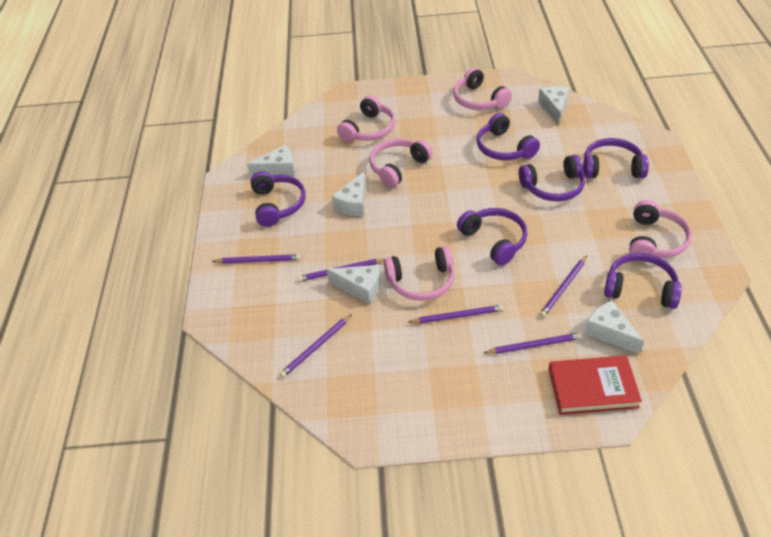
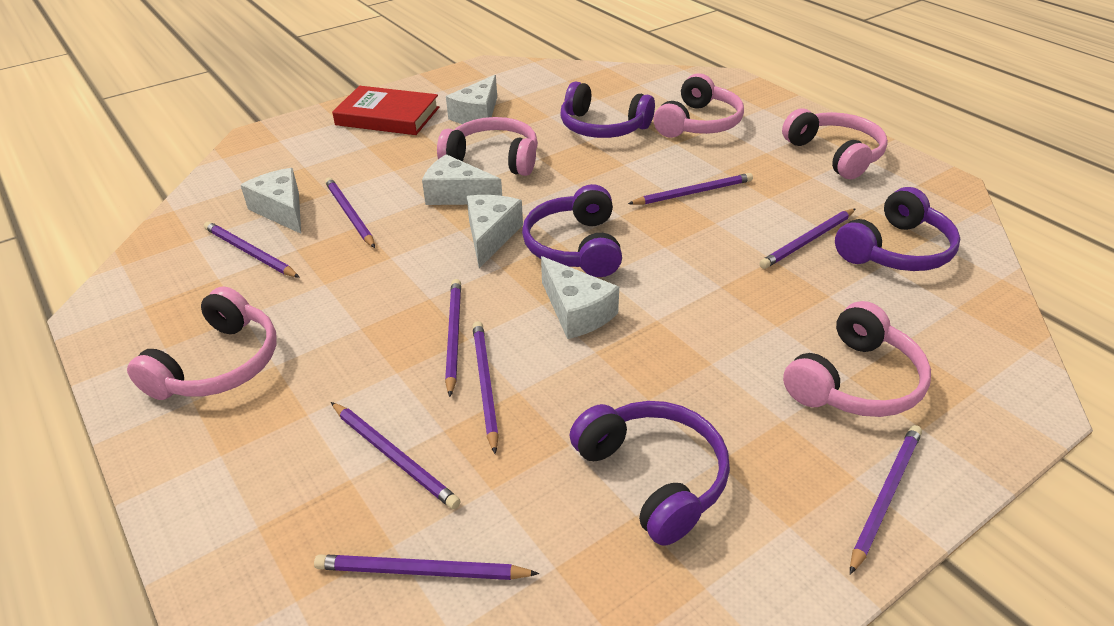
purple headphones: [251,171,306,227] [457,208,527,265] [477,113,540,160] [519,155,585,201] [583,138,649,178] [604,253,682,309] = 6 -> [522,184,622,277] [560,82,655,138] [569,401,730,546] [835,187,960,271] = 4
purple pencil: [212,254,301,264] [280,314,352,378] [297,259,384,282] [409,305,504,324] [484,333,582,354] [540,256,587,317] = 6 -> [204,221,300,278] [314,554,539,580] [325,177,375,248] [331,402,461,509] [445,279,461,397] [472,321,499,454] [628,173,753,205] [759,209,855,269] [850,425,922,575] = 9

